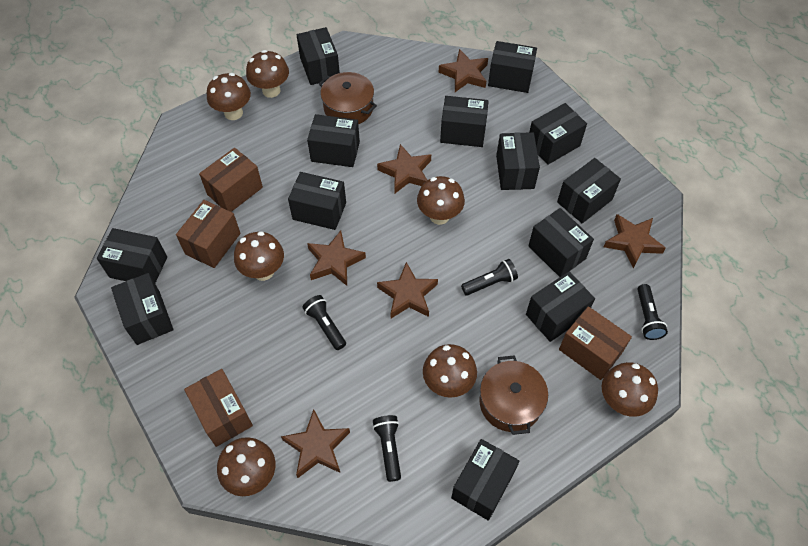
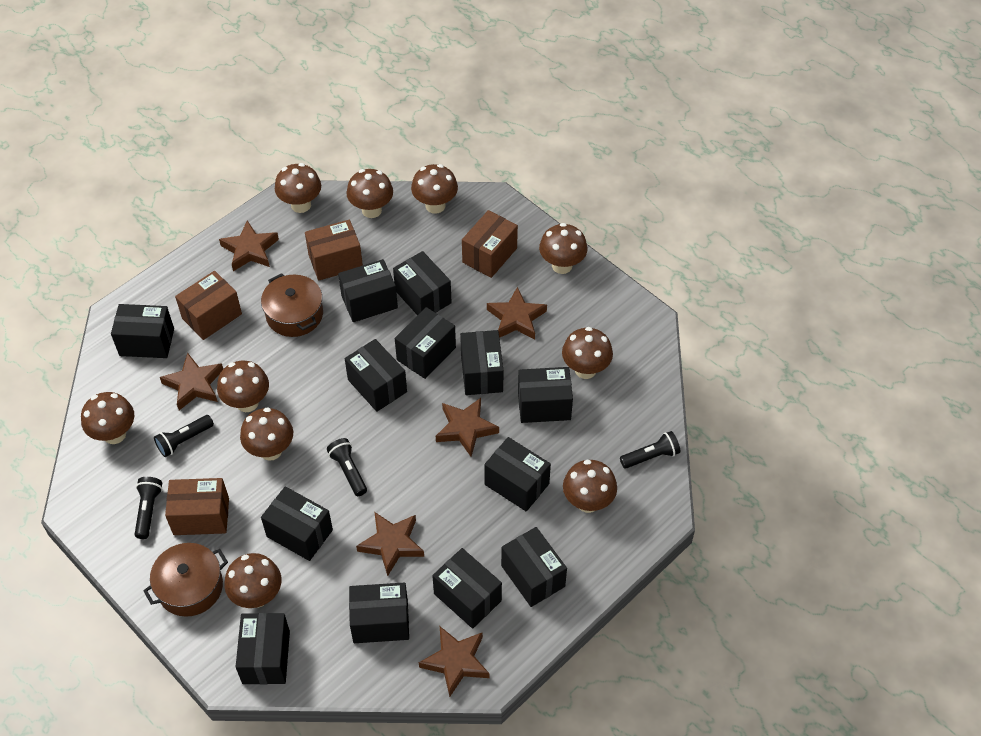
brown mushroom: [207,73,251,120] [217,437,275,496] [234,231,284,281] [246,50,289,98] [417,176,465,225] [423,344,477,398] [602,362,658,417] = 7 -> [81,392,134,444] [217,361,269,412] [224,553,281,608] [240,408,293,461] [275,163,321,213] [346,169,393,218] [411,164,458,214] [539,223,588,274] [562,327,613,379] [563,460,617,513] = 10

